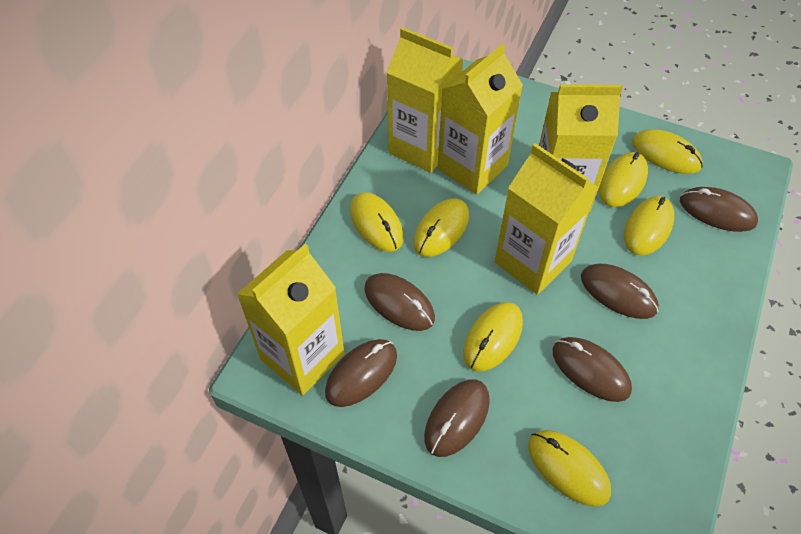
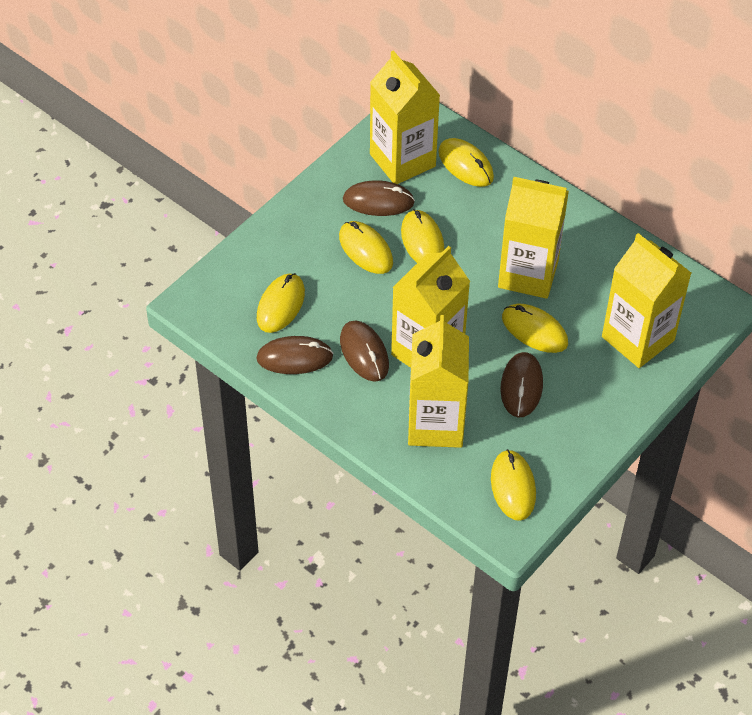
brown mouse: [325,339,397,407] [364,273,435,331] [424,379,490,457] [553,337,632,402] [581,264,659,319] [680,187,758,232] = 6 -> [256,336,333,374] [340,321,389,382] [343,180,415,216] [500,352,543,418] = 4
yellow mouse: [350,192,404,252] [413,198,469,257] [463,302,523,372] [528,430,611,507] [599,152,648,207] [624,196,675,256] [632,129,703,174] = 7 -> [257,273,305,333] [339,221,393,274] [401,209,445,263] [438,138,494,187] [491,449,536,521] [502,304,568,353] = 6

